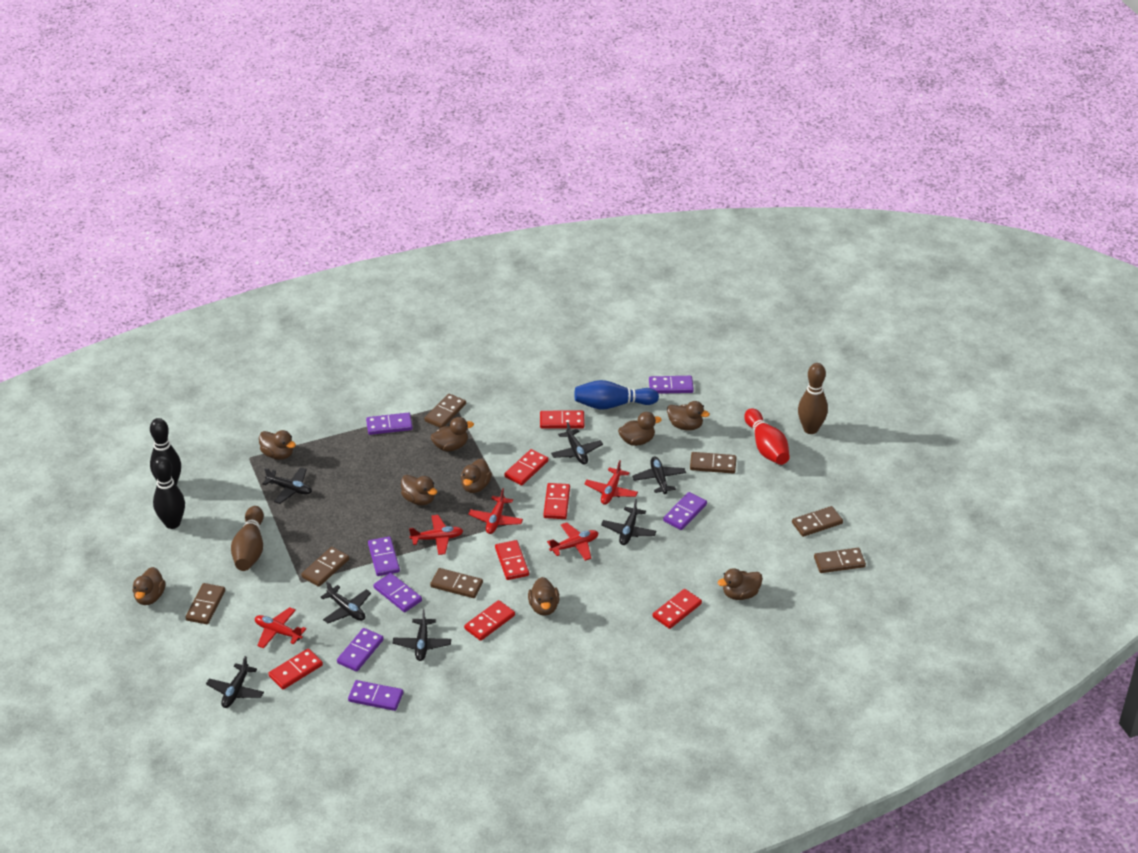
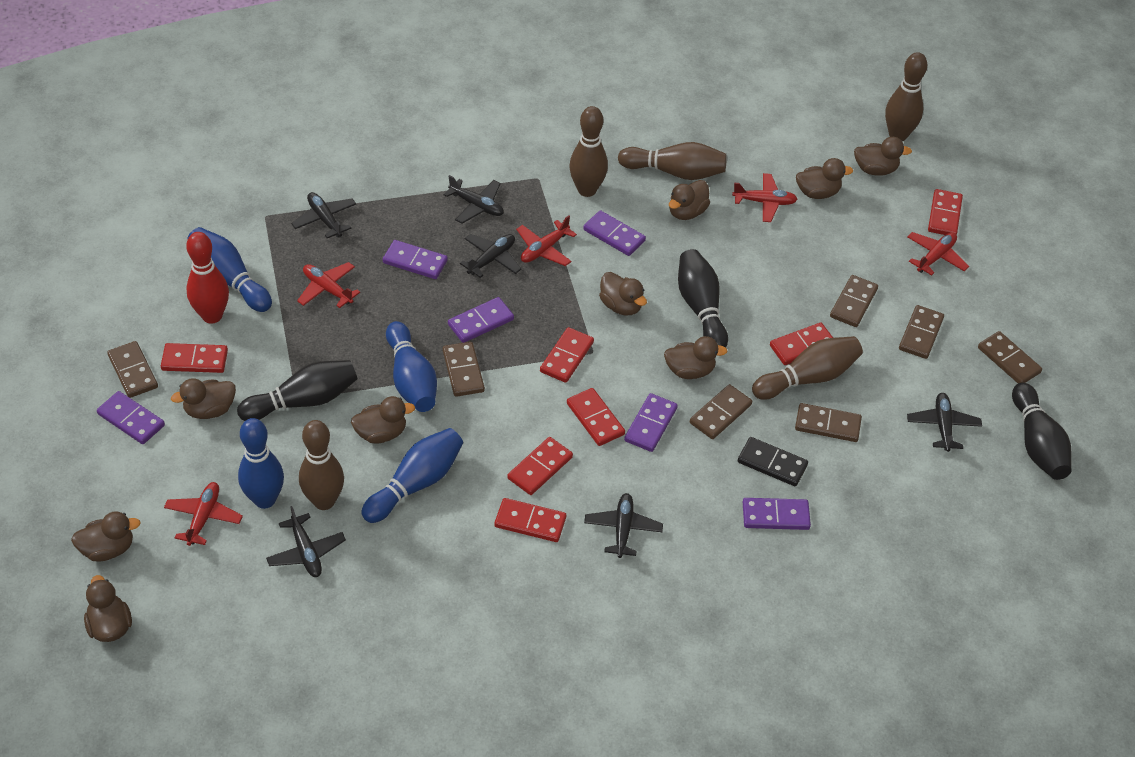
black bowling pin: [150,418,181,485] [153,456,185,529] = 2 -> [237,360,358,421] [678,249,728,348] [1012,383,1072,480] = 3
black domino: none = 0 -> [738,437,808,486] = 1
black plane: [206,656,264,708] [262,467,312,504] [320,581,371,623] [393,609,451,661] [551,422,603,465] [601,499,656,545] [632,457,686,494] = 7 -> [266,506,346,577] [291,192,356,238] [444,175,504,224] [460,234,521,278] [584,493,663,558] [907,393,982,452] = 6
blue bowling pin: [574,380,659,410] = 1 -> [187,227,272,312] [238,418,284,509] [362,428,463,523] [386,321,437,412] = 4
brown bowling pin: [231,506,264,571] [798,363,828,434] = 2 -> [299,420,344,510] [569,106,608,197] [618,142,727,180] [752,336,863,400] [885,52,927,141] = 5
purple domino: [337,628,384,672] [348,680,403,711] [366,412,413,435] [368,536,400,576] [373,573,422,612] [649,376,694,394] [663,492,707,530] = 7 -> [97,391,165,444] [383,240,448,279] [448,297,514,343] [583,210,646,256] [624,393,678,452] [743,498,811,530] = 6

